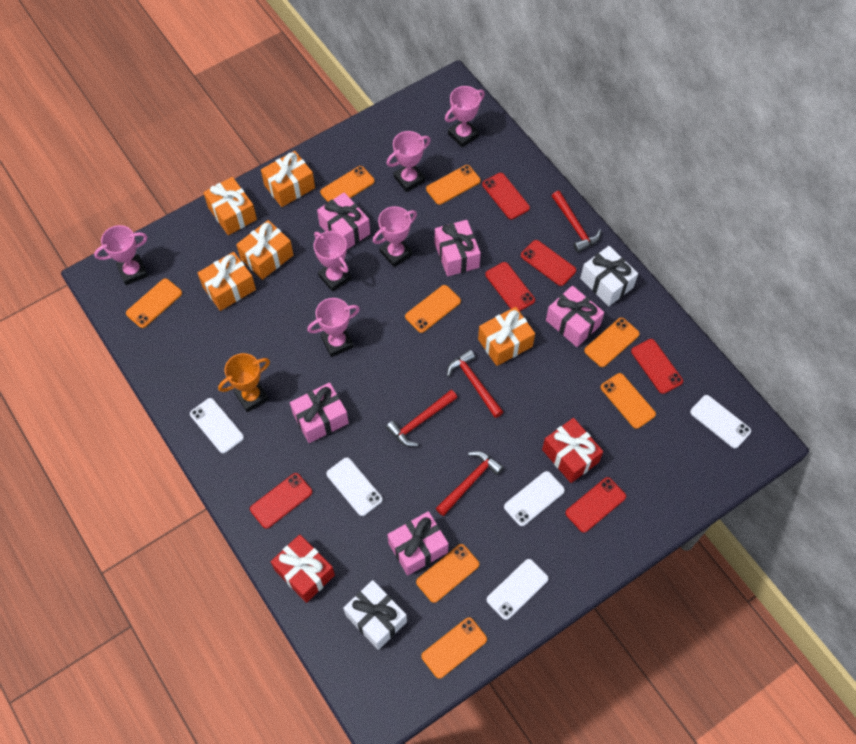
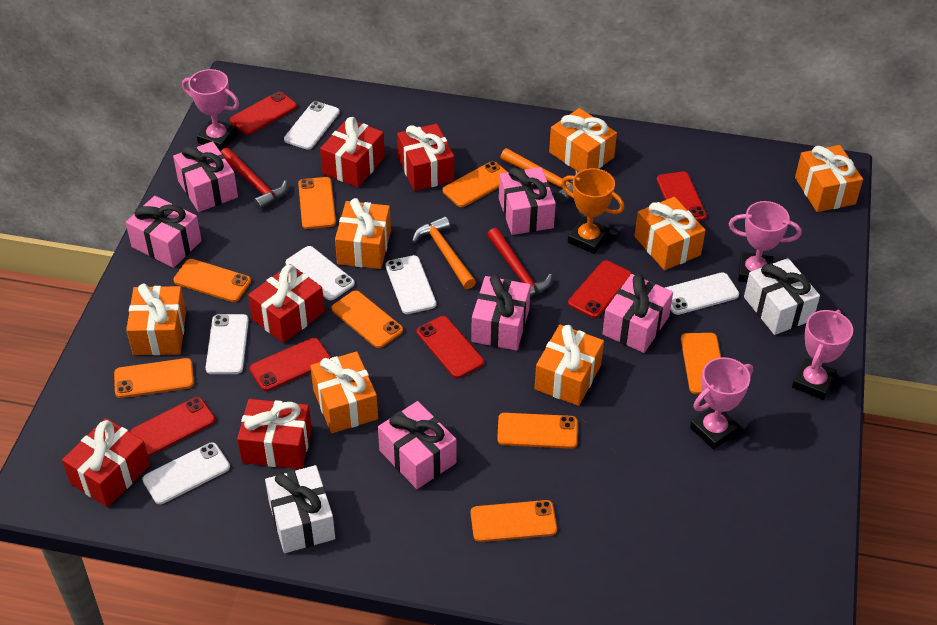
orange gift: [198,252,256,311] [203,177,257,235] [236,220,293,280] [261,151,315,207] [478,307,535,366] = 5 -> [126,283,186,355] [310,352,378,433] [335,198,391,269] [535,325,604,406] [549,108,617,172] [635,197,706,270] [795,145,863,212] = 7
orange hammer: none = 0 -> [412,216,476,289] [500,148,578,203] = 2
pink gift: [290,383,349,443] [317,193,370,249] [387,511,449,576] [435,220,481,276] [546,286,604,347] = 5 -> [126,196,202,268] [173,141,238,212] [378,401,456,489] [471,275,531,351] [499,167,556,235] [602,274,673,353] = 6
pink trophy: [94,225,148,285] [307,298,360,357] [314,231,352,292] [373,206,417,267] [386,131,431,192] [445,86,485,148] = 6 -> [182,69,239,151] [690,357,753,449] [729,201,801,282] [792,310,853,400] = 4
red gift: [271,534,335,603] [542,418,603,483] = 2 -> [62,418,150,507] [237,399,312,469] [248,264,325,343] [320,117,385,187] [397,124,454,191] = 5
red hammer: [386,390,457,447] [436,451,503,516] [447,350,503,418] [552,191,601,252] = 4 -> [221,148,287,210] [487,228,552,297] = 2
white phone: [190,398,244,454] [326,458,383,516] [487,559,548,620] [504,471,565,526] [690,395,751,448] = 5 -> [142,443,230,504] [205,314,249,374] [284,101,340,150] [285,246,355,300] [385,255,436,314] [665,272,739,315] = 6

